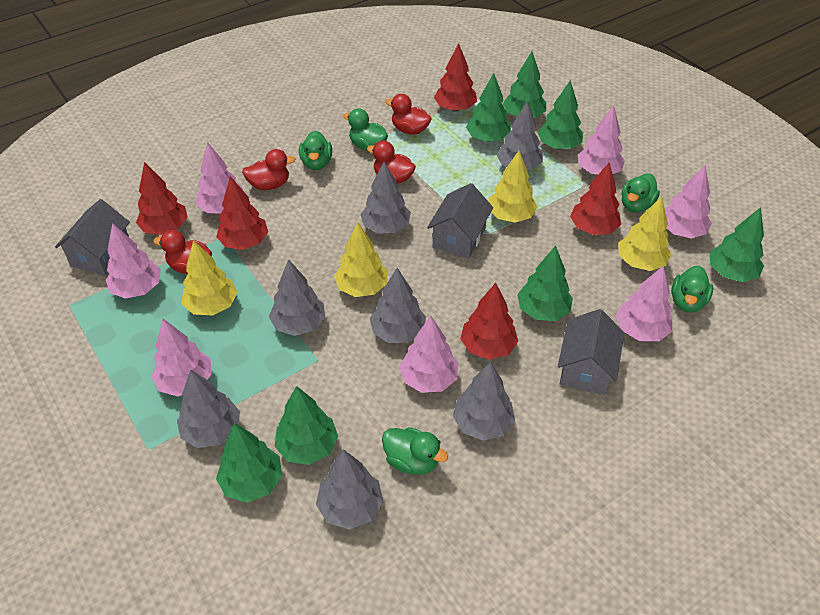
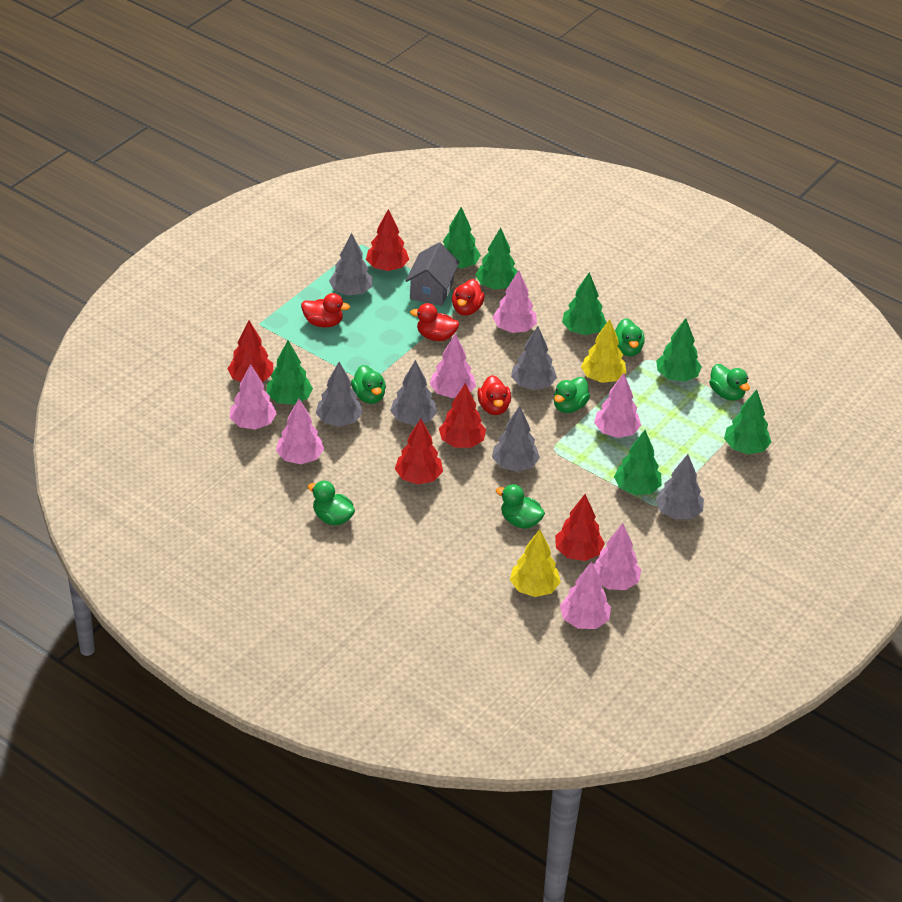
green duck: [299,131,332,170] [344,108,388,151] [382,427,448,475] [622,174,660,212] [671,266,713,312] = 5 -> [308,481,355,526] [351,365,386,404] [496,484,545,529] [554,377,590,413] [615,318,645,357] [709,364,750,401] = 6
grey house: [55,199,130,276] [427,183,493,259] [558,309,624,395] = 3 -> [406,242,459,306] = 1
grey tree: [177,370,240,448] [269,259,325,336] [316,450,383,529] [360,162,411,234] [370,268,426,343] [453,362,515,441] [496,101,543,170] = 7 -> [316,362,363,427] [329,233,373,295] [390,360,437,425] [492,406,540,472] [511,326,557,390] [655,454,704,519] = 6
yellow tree: [182,240,237,315] [334,222,388,297] [488,150,537,223] [619,196,671,271] = 4 -> [510,529,561,597] [581,319,627,383] = 2

